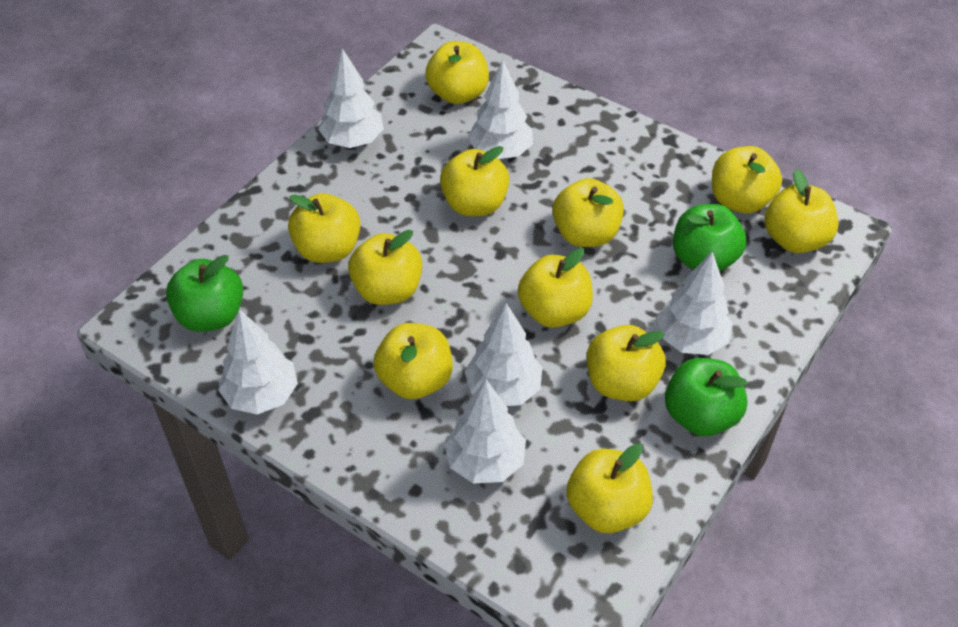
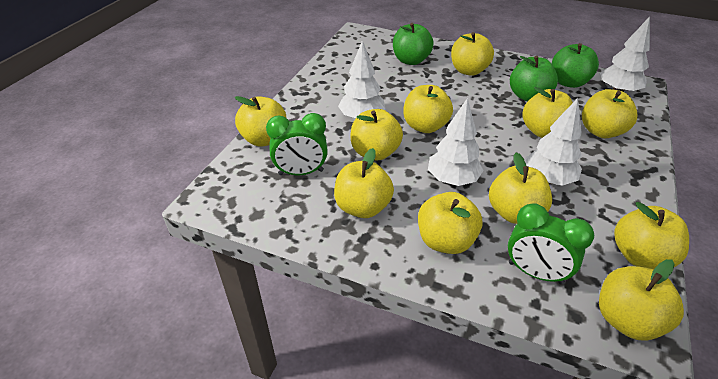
green clock: none = 0 -> [266,113,328,175] [508,203,594,284] = 2
white tree: [218,309,298,414] [318,48,384,148] [444,379,526,483] [465,303,542,406] [468,60,533,159] [657,252,732,355] = 6 -> [338,41,385,118] [428,98,484,186] [525,98,582,186] [600,16,650,92] = 4

